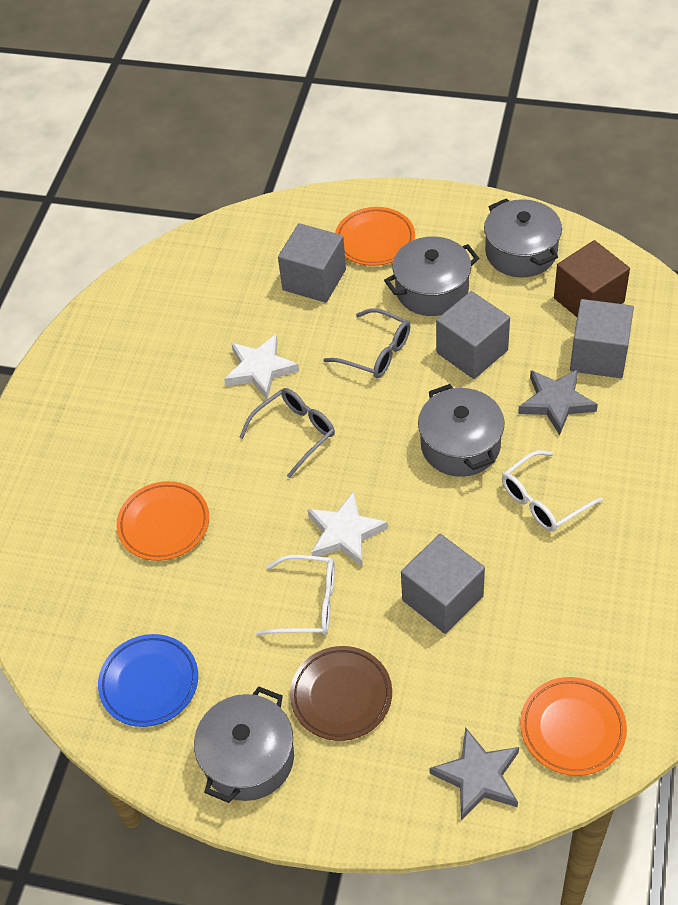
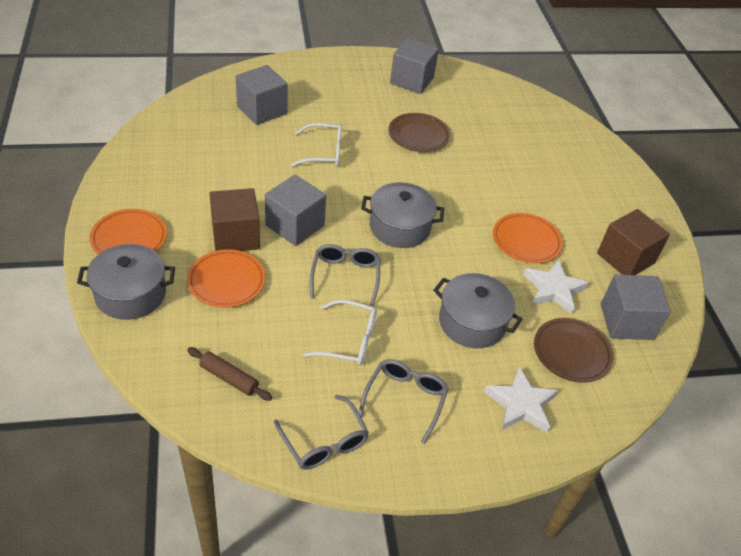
blue plate: [98,634,198,727] = 1 -> none = 0
brown cube: [554,240,630,317] = 1 -> [209,188,260,251] [597,209,670,275] = 2
brown plate: [290,646,392,741] = 1 -> [389,113,450,152] [534,318,613,383] = 2
brown rolling pin: none = 0 -> [187,347,272,401] = 1
grey glasses: [239,388,335,478] [323,308,410,378] = 2 -> [274,395,369,470] [310,244,380,306] [359,359,449,444] = 3
grey pot: [194,686,294,803] [384,236,479,316] [418,384,505,477] [484,198,562,277] = 4 -> [77,244,175,320] [361,182,444,248] [433,273,523,348] = 3
grey star: [430,727,519,821] [518,369,598,435] = 2 -> none = 0

